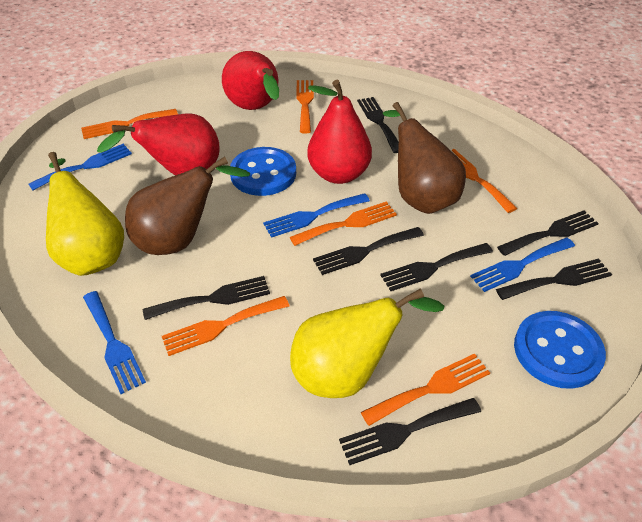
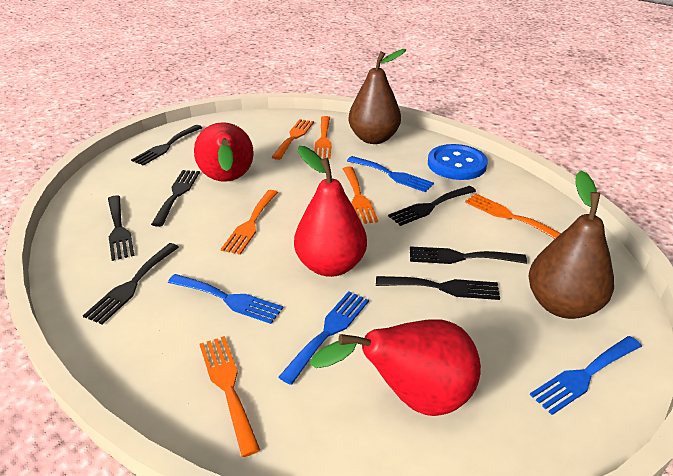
blue button: [230,147,296,196] [514,311,606,389] = 2 -> [428,144,488,180] = 1
yellow pear: [46,152,124,276] [290,288,444,398] = 2 -> none = 0

